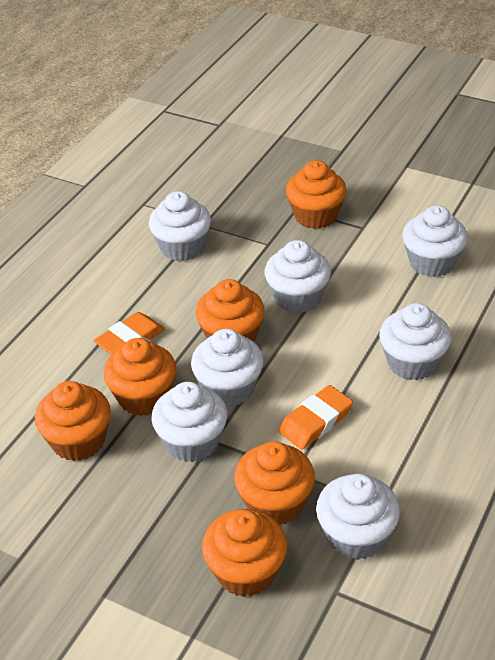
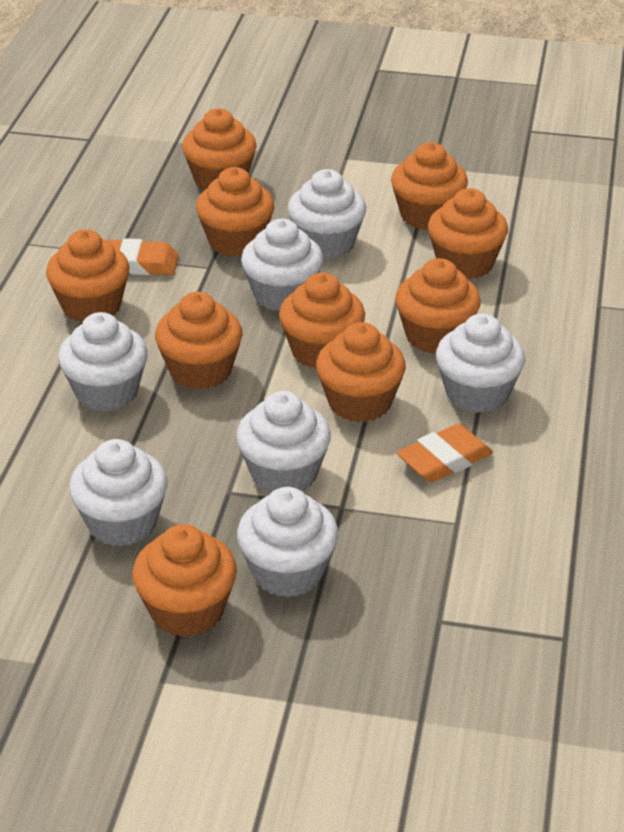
orange cupcake: [35,381,111,461] [104,338,176,416] [196,279,265,342] [202,509,287,597] [234,441,315,524] [286,160,347,229] = 6 -> [46,229,130,323] [132,524,237,637] [155,292,243,390] [182,109,257,191] [196,167,274,257] [279,273,365,368] [316,322,406,422] [391,142,468,230] [395,258,481,354] [428,188,508,279] = 10

